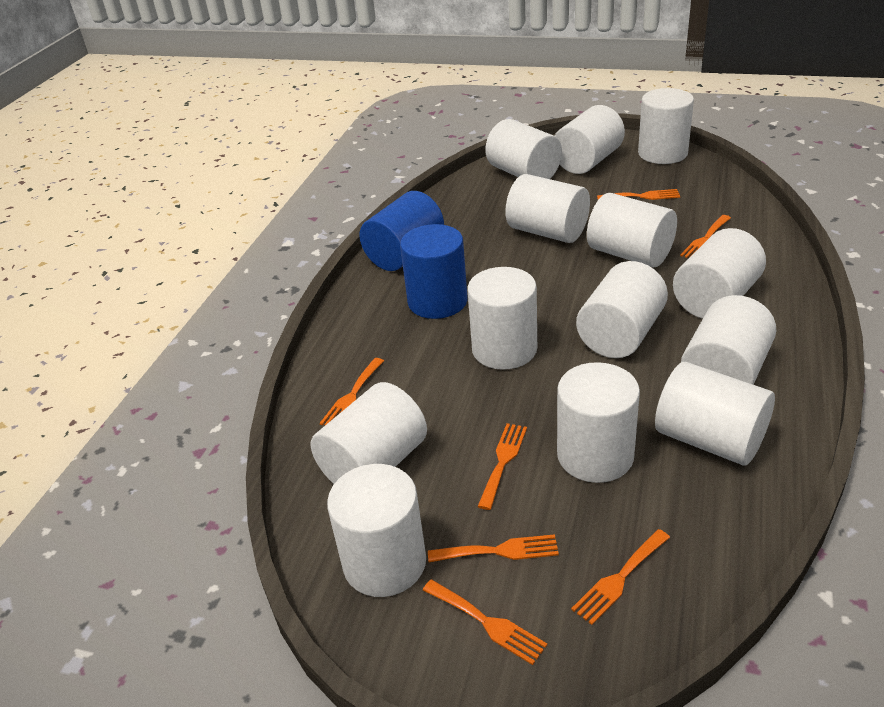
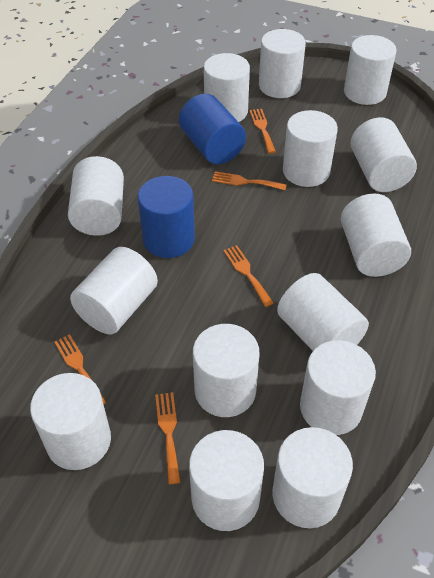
orange fork: [320,358,384,425] [423,580,548,665] [428,534,559,562] [477,423,527,510] [571,529,670,625] [597,189,680,200] [680,215,731,258] = 7 -> [54,334,106,405] [155,392,181,484] [212,171,287,190] [223,245,274,307] [249,109,276,154] = 5
white cylinder: [311,382,427,484] [327,464,426,597] [467,267,537,370] [485,119,562,179] [505,174,590,243] [555,105,625,174] [557,362,640,483] [576,261,668,358] [587,193,677,267] [638,88,694,164] [655,362,775,466] [673,228,766,319] [681,295,776,385] = 13 -> [30,373,111,470] [68,156,124,236] [70,247,158,334] [189,430,264,531] [193,324,260,417] [204,53,250,122] [259,29,306,98] [272,427,353,528] [277,273,369,351] [283,110,338,187] [300,340,376,435] [341,194,411,277] [344,35,396,105] [351,117,417,192] = 14

